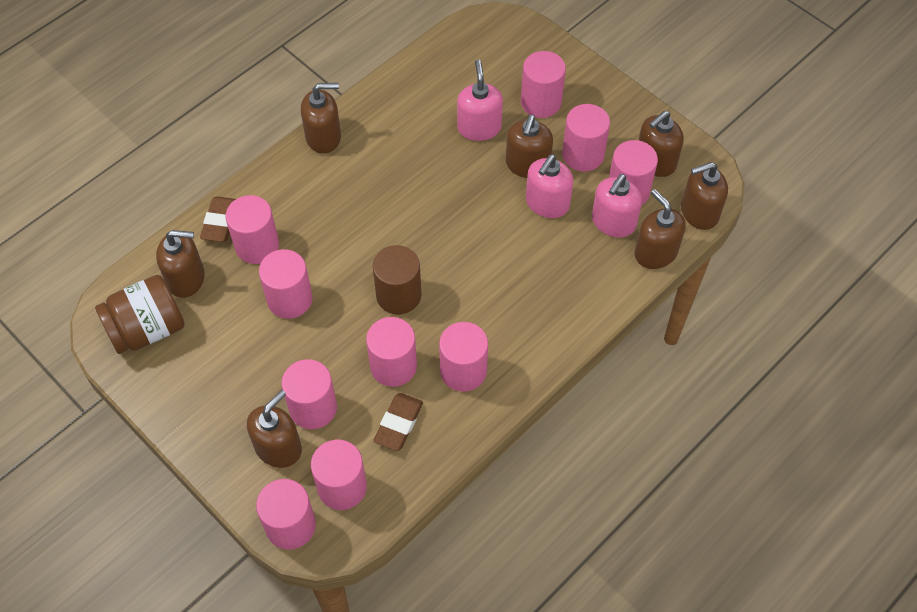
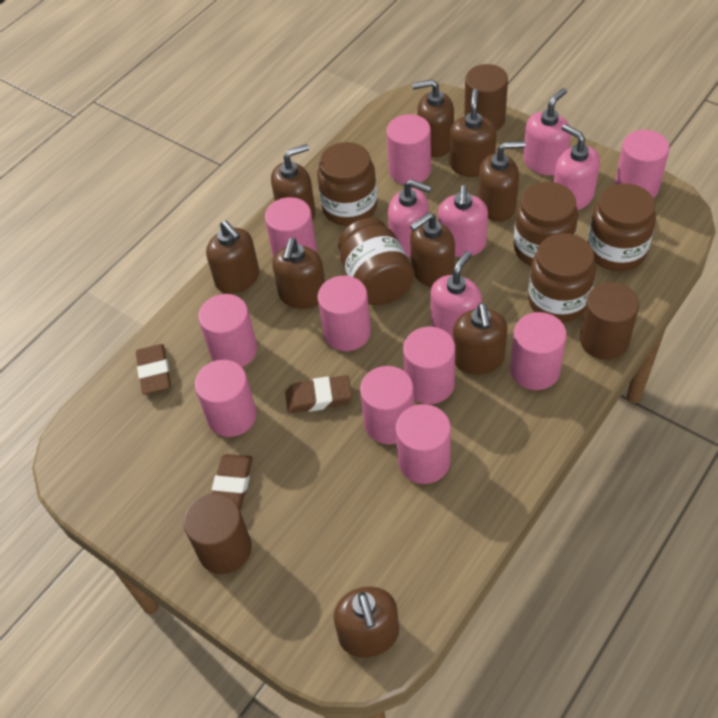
brown cylinder: [373,245,421,315] = 1 -> [184,493,252,574] [464,64,508,131] [580,282,639,360] = 3
brown eraser: [200,197,236,242] [373,393,423,451] = 2 -> [136,344,171,395] [212,454,253,510] [285,375,352,413] = 3
brown jar: [95,275,185,354] = 1 -> [317,142,377,226] [338,218,415,305] [514,182,578,266] [528,233,596,323] [588,183,656,271] = 5
brown soap dispenser: [156,230,205,298] [247,390,302,468] [301,83,341,154] [506,115,553,178] [635,189,686,269] [639,111,684,177] [681,162,728,230] = 7 -> [206,221,259,294] [271,144,316,220] [272,238,325,309] [333,587,399,657] [410,212,455,287] [412,79,454,157] [449,89,497,177] [453,303,507,375] [478,141,525,222] = 9
pink soap dispenser: [457,60,503,141] [526,154,573,218] [592,174,642,238] = 3 -> [388,180,432,257] [431,251,482,338] [438,185,488,257] [523,88,571,175] [554,124,600,210] = 5

